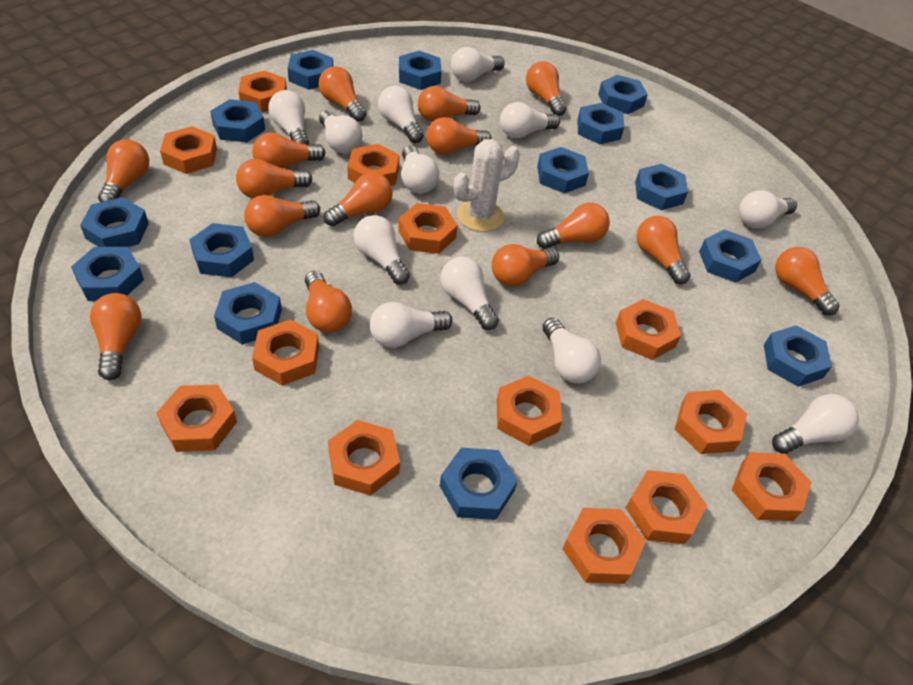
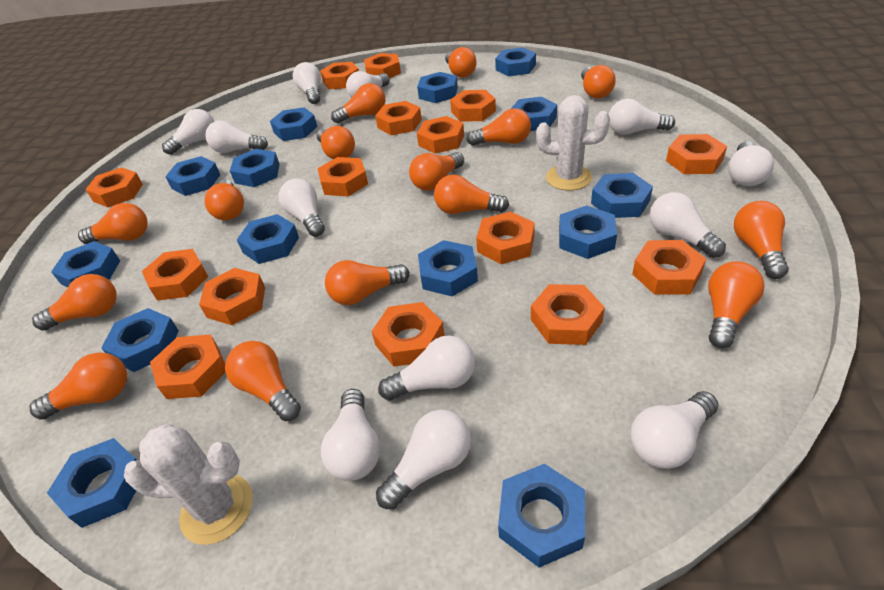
orange nut: [157,385,237,452] [160,126,217,174] [238,70,287,113] [252,319,319,386] [328,420,400,496] [347,144,399,186] [398,203,458,254] [497,376,562,446] [562,508,646,584] [616,299,681,360] [626,470,707,544] [675,390,747,454] [732,452,812,521] = 13 -> [85,167,143,207] [142,249,208,301] [150,334,225,399] [199,268,265,325] [317,157,368,196] [320,62,359,89] [364,53,401,78] [371,302,445,367] [375,101,422,135] [417,116,464,154] [450,90,496,122] [476,211,535,264] [531,284,605,345] [632,240,706,295] [666,134,727,174] = 15
white cactus: [454,139,520,232] = 1 -> [124,424,253,545] [536,95,610,191] = 2

